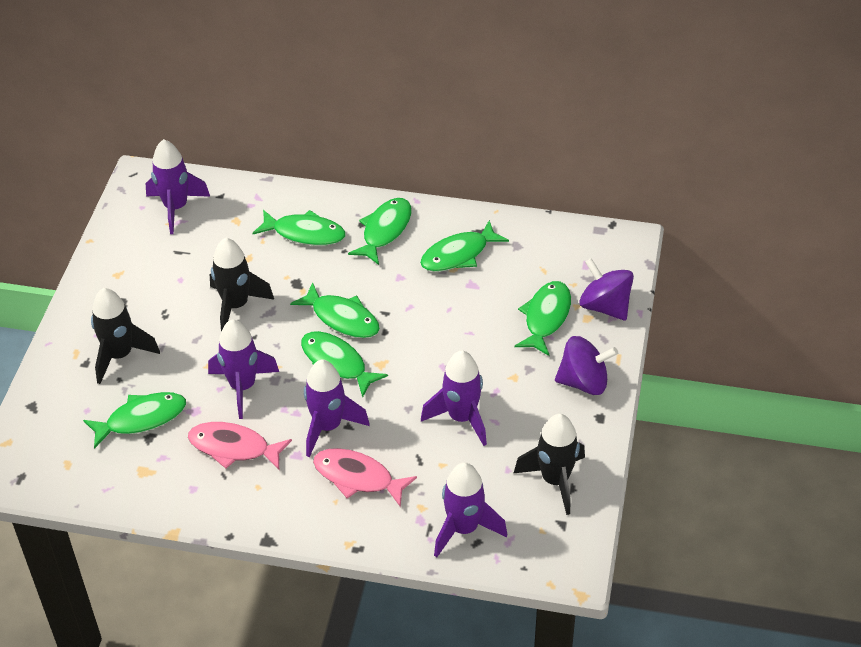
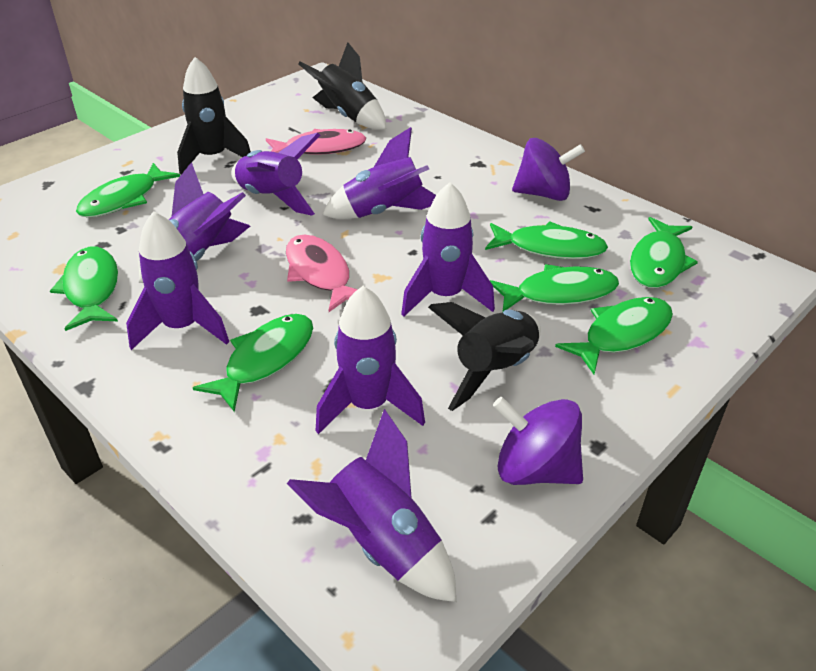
purple rocket: [146,139,210,234] [208,319,279,419] [304,359,370,457] [421,350,487,446] [434,462,507,557] = 5 -> [126,211,229,350] [139,162,250,283] [231,133,320,216] [286,409,456,602] [316,286,425,434] [323,127,436,219] [401,182,495,316] = 7

